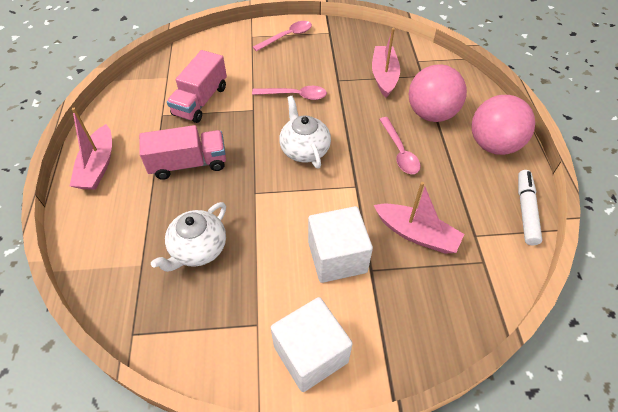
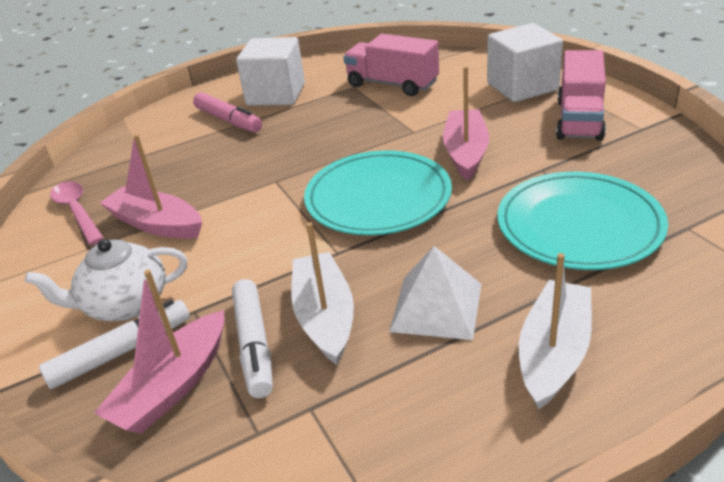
pink ball: [409,64,467,122] [471,95,535,155] = 2 -> none = 0
pink marker: none = 0 -> [193,92,262,132] = 1
pink spoon: [252,86,327,100] [253,21,312,51] [379,117,421,174] = 3 -> [50,181,104,245] = 1
turquoise plate: none = 0 -> [304,150,452,235] [497,171,668,270] = 2
white boat: none = 0 -> [291,222,354,365] [519,253,592,410] = 2
white marker: [518,170,542,245] = 1 -> [39,300,190,389] [232,279,273,398] = 2
white pyramid: none = 0 -> [389,246,481,340] = 1
white teapot: [151,202,226,272] [279,96,331,169] = 2 -> [25,239,187,321] = 1

